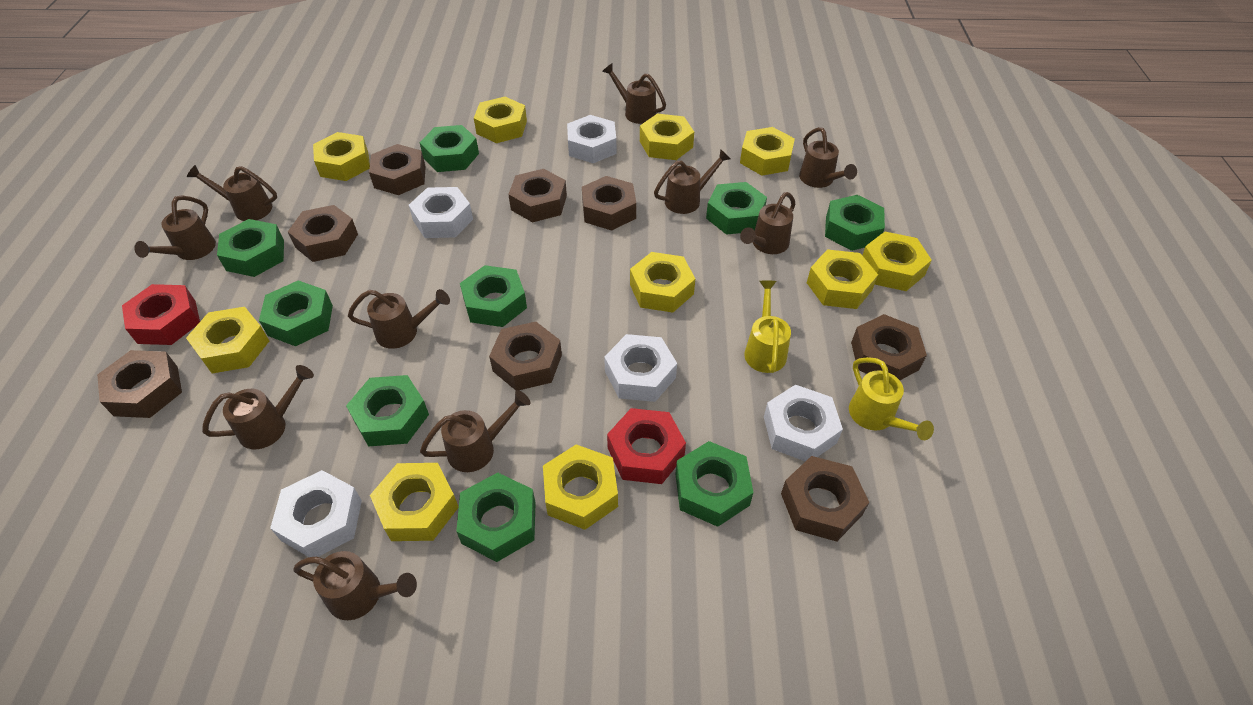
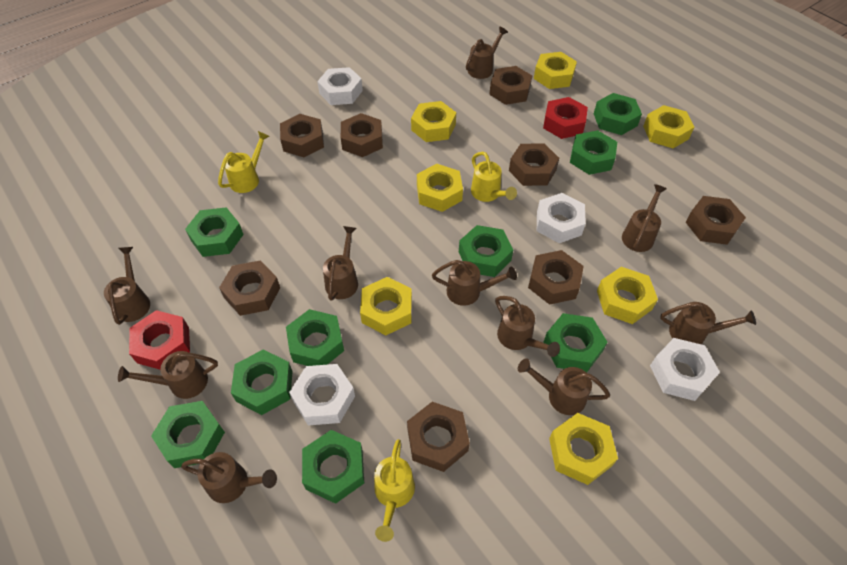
white nut: [270,470,362,557] [409,187,473,238] [567,115,616,163] [604,334,677,402] [764,384,843,462] = 5 -> [289,364,355,426] [317,67,363,105] [537,193,586,243] [650,338,720,401] = 4
yellow nut: [186,307,269,373] [313,132,370,181] [370,463,459,541] [474,97,527,143] [543,444,618,530] [630,252,695,313] [640,114,694,160] [740,127,795,176] [807,249,878,309] [862,232,932,291] = 10 -> [360,277,412,335] [411,101,456,142] [417,164,463,212] [534,52,577,89] [549,413,618,485] [597,267,658,324] [643,105,694,148] = 7
yellow watering can: [744,280,791,373] [849,357,934,440] = 2 -> [218,131,269,193] [374,439,415,542] [471,152,517,202] = 3

